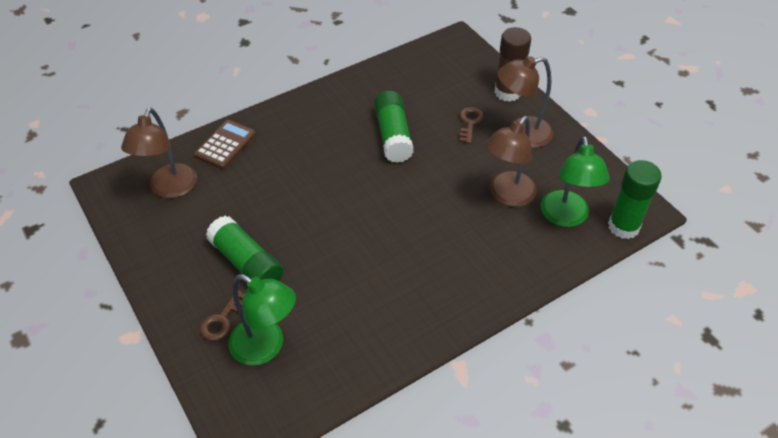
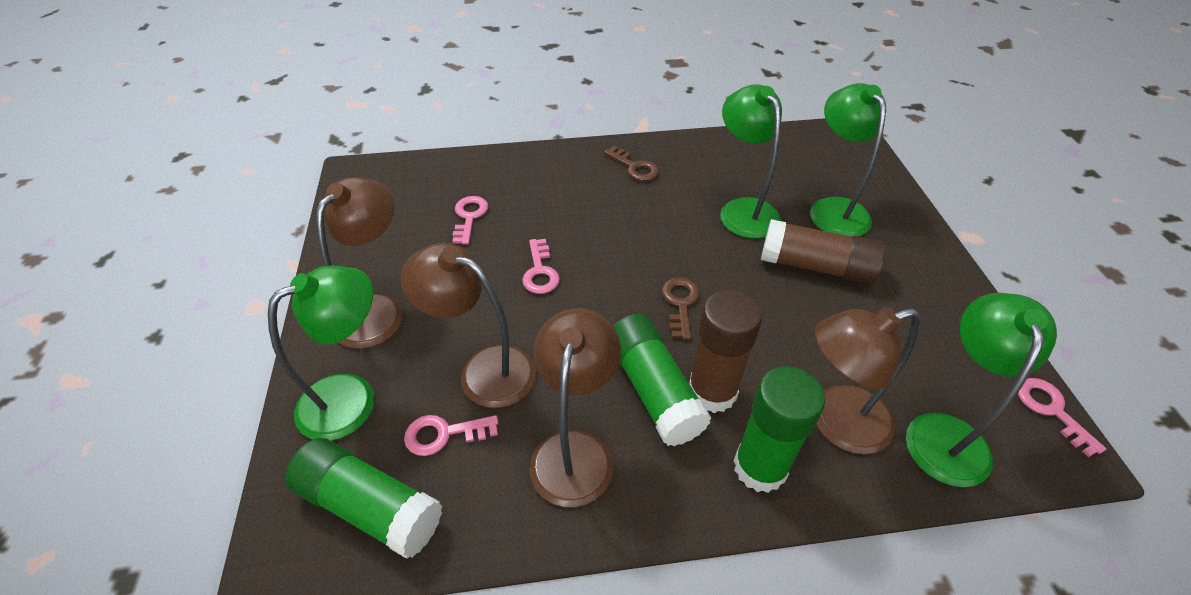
brown calculator: [194,120,256,169] = 1 -> none = 0
brown glue stick: [494,27,531,102] = 1 -> [689,290,763,413] [761,219,886,284] = 2
brown lamp: [121,108,197,198] [485,116,537,207] [498,56,553,148] = 3 -> [316,177,403,349] [401,243,536,408] [529,308,621,507] [815,307,921,454] = 4
green lamp: [228,274,296,365] [541,136,610,227] = 2 -> [268,265,374,441] [720,84,782,239] [810,83,886,237] [906,293,1057,487] = 4
pink key: none = 0 -> [404,415,499,456] [453,196,488,245] [522,239,560,294] [1018,378,1106,457] = 4

